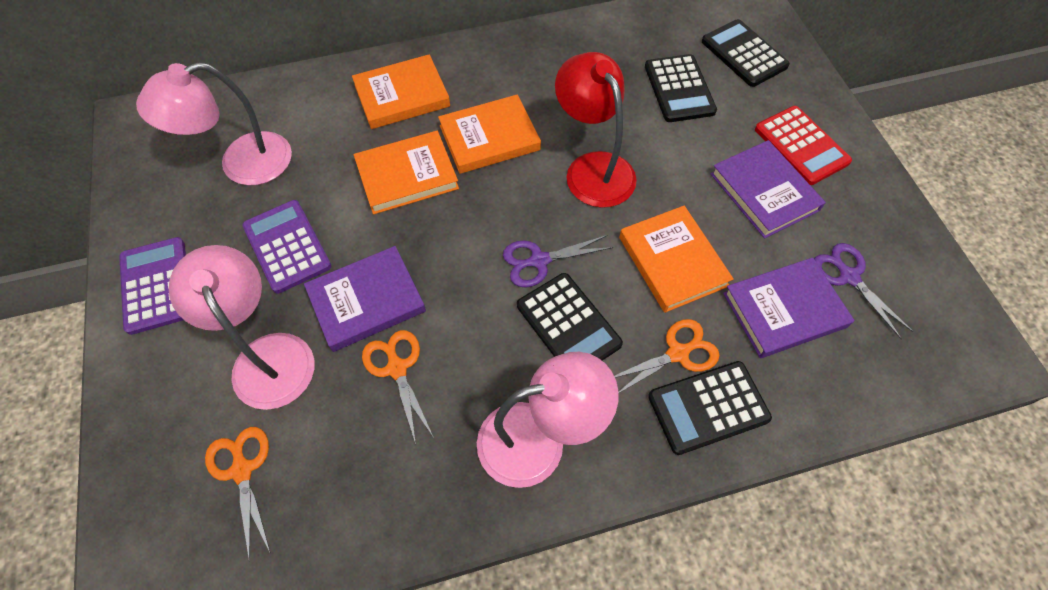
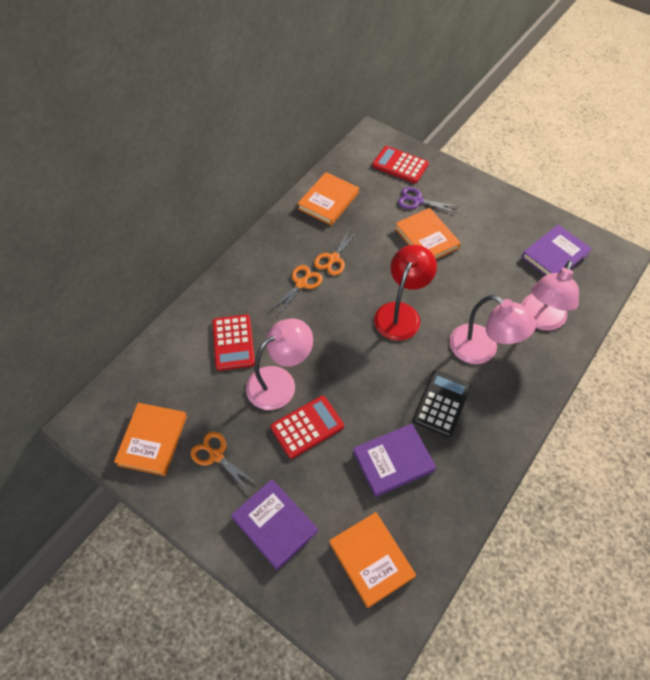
black calculator: [517,273,623,361] [645,54,717,122] [648,361,772,455] [702,19,790,87] = 4 -> [413,370,471,437] = 1
purple calculator: [119,237,186,335] [242,200,331,294] = 2 -> none = 0
purple scissors: [503,235,613,287] [814,243,913,340] = 2 -> [398,187,458,213] = 1
red calculator: [755,106,852,185] = 1 -> [212,314,255,371] [271,396,344,459] [372,146,429,183] = 3

